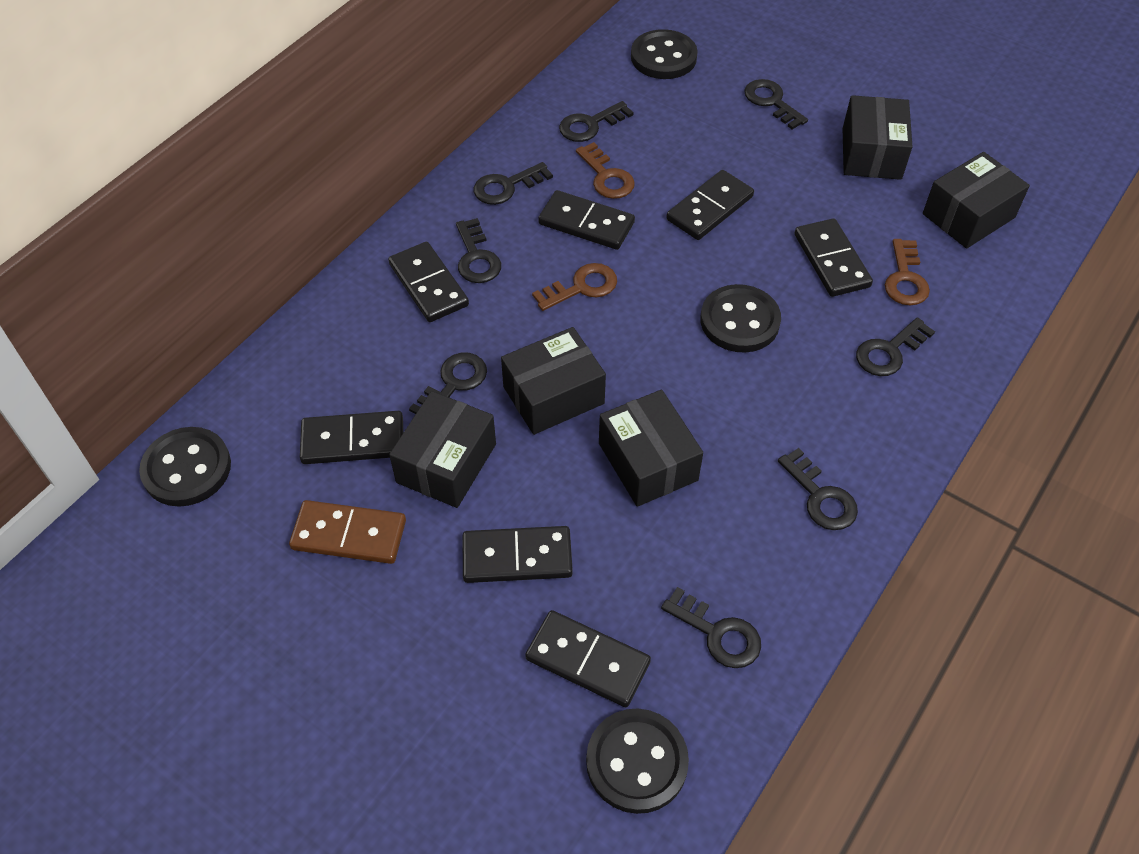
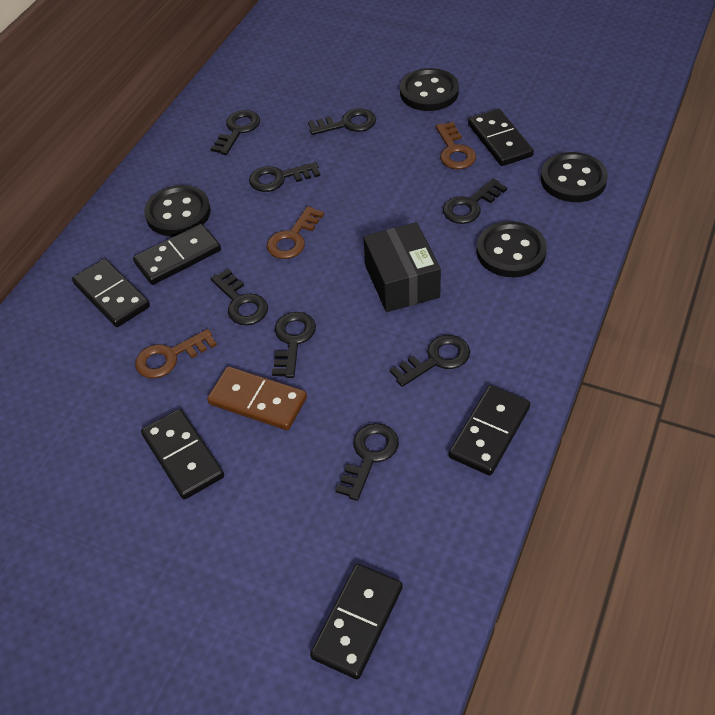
black box: [389,391,496,508] [501,327,606,435] [599,390,703,507] [843,95,913,180] [923,152,1030,249] = 5 -> [363,222,441,312] = 1
black domino: [300,411,403,464] [388,242,469,322] [463,526,573,583] [525,610,651,707] [538,190,635,250] [666,170,754,240] [795,218,873,297] = 7 -> [72,259,150,327] [133,223,221,285] [141,409,224,500] [310,564,403,679] [449,385,530,476] [468,109,534,166] = 6

